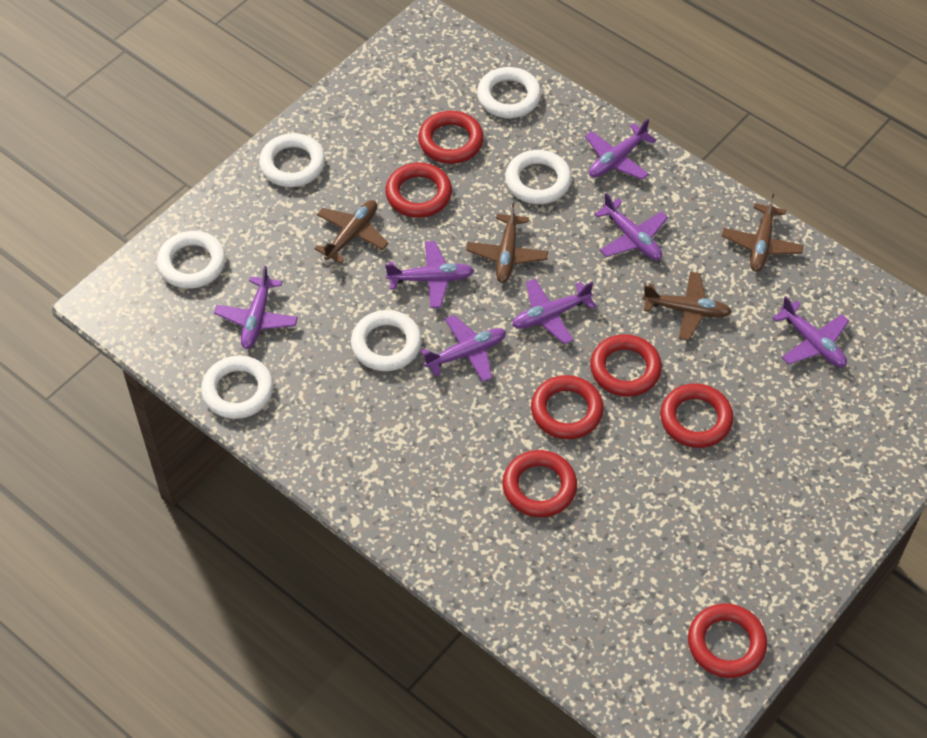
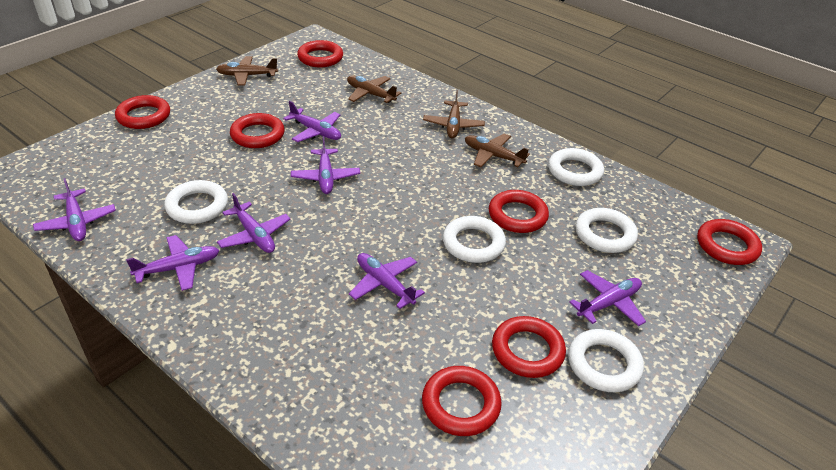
white ring: [157,231,226,289] [201,356,274,419] [259,133,325,187] [351,310,422,371] [477,67,541,118] [505,150,572,204] = 6 -> [164,180,228,224] [443,216,506,263] [548,148,604,186] [568,329,644,392] [576,208,638,253] = 5

